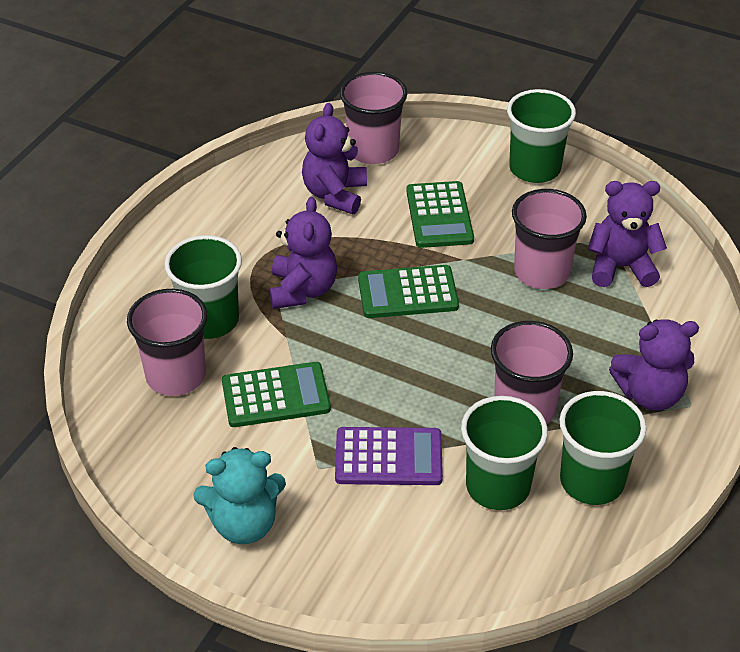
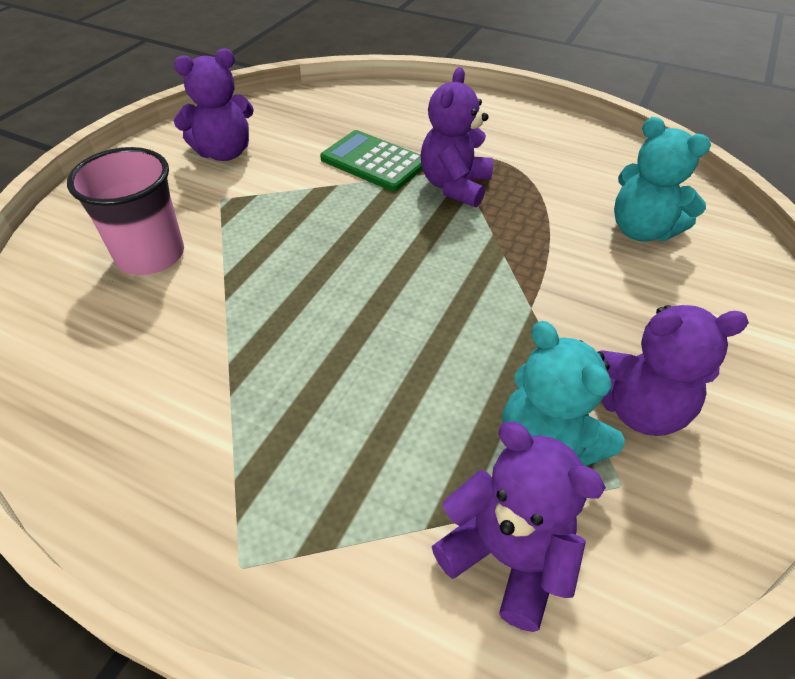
green calculator: [222,362,331,427] [358,265,459,318] [406,181,474,248] = 3 -> [320,130,423,191] = 1
green cup: [164,235,242,339] [461,396,548,510] [507,89,576,183] [559,391,647,505] = 4 -> none = 0
pink cup: [127,289,207,396] [340,72,407,164] [491,321,573,424] [512,189,587,289] = 4 -> [67,147,184,275] = 1
purple calculator: [335,427,443,485] = 1 -> none = 0
turquoise teddy bear: [193,447,286,544] = 1 -> [502,321,625,466] [614,117,711,241] = 2

